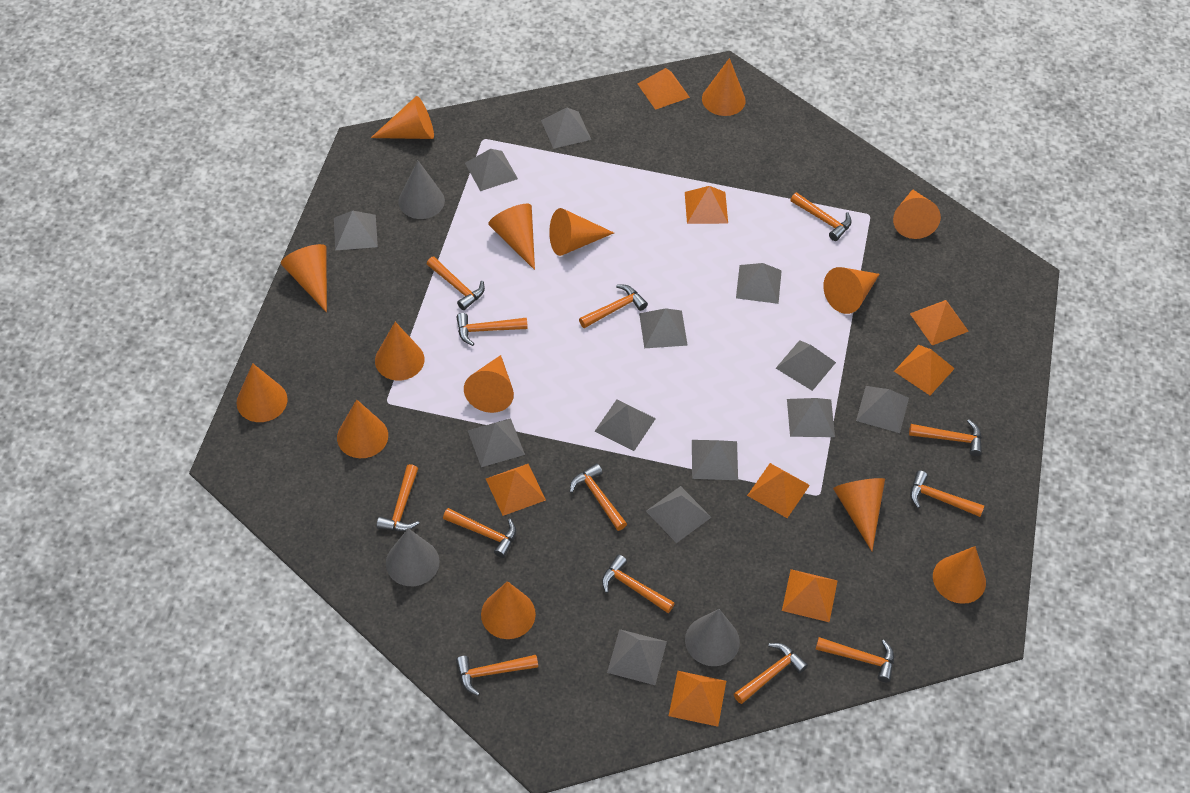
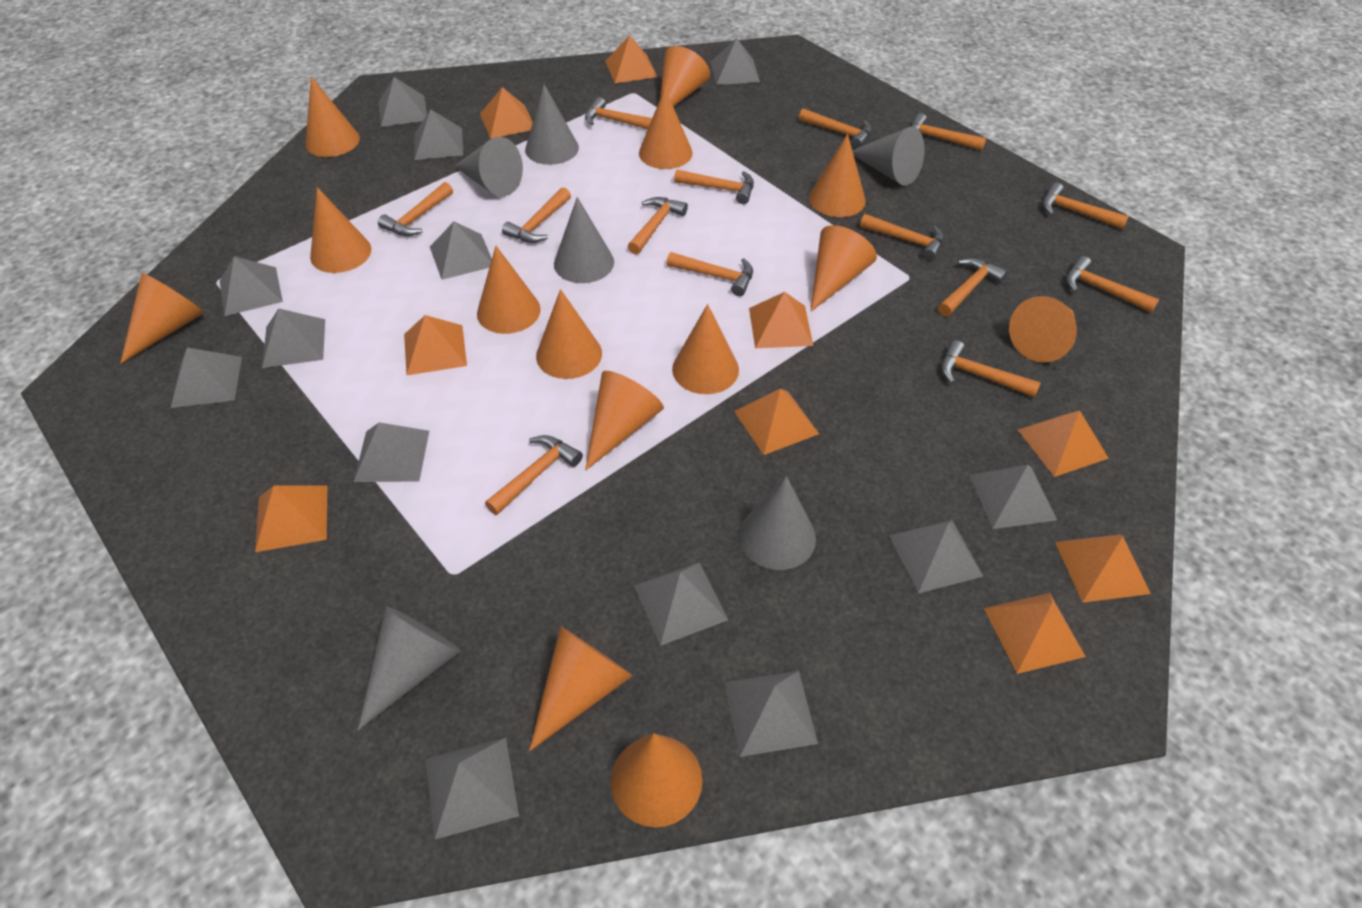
grey cone: [386,528,440,586] [398,161,445,219] [685,609,740,666] = 3 -> [358,606,461,730] [454,137,523,196] [525,84,579,165] [554,197,614,283] [739,476,816,570] [852,127,925,186] = 6
orange hammer: [376,464,420,531] [427,257,485,310] [443,508,516,558] [456,313,528,346] [456,655,538,696] [570,463,627,531] [579,284,648,328] [602,554,675,613] [734,643,808,704] [791,192,852,241] [815,637,894,682] [909,420,982,456] [910,471,984,517] = 13 -> [378,182,453,236] [485,435,583,515] [502,187,571,243] [585,97,652,129] [628,197,688,254] [667,252,753,296] [674,169,754,204] [799,108,872,149] [860,214,944,261] [910,113,986,151] [938,258,1008,316] [941,340,1041,398] [1043,183,1129,229] [1066,256,1159,313] = 14
orange pyramid: [486,464,546,516] [638,68,690,110] [669,671,726,727] [685,186,728,224] [747,463,810,518] [782,569,838,622] [894,345,955,395] [910,300,969,345] = 8 -> [255,485,327,552] [404,315,467,375] [480,87,533,139] [605,35,657,83] [734,388,819,455] [749,292,813,348] [984,593,1086,674] [1018,410,1109,477] [1055,534,1151,603] = 9

